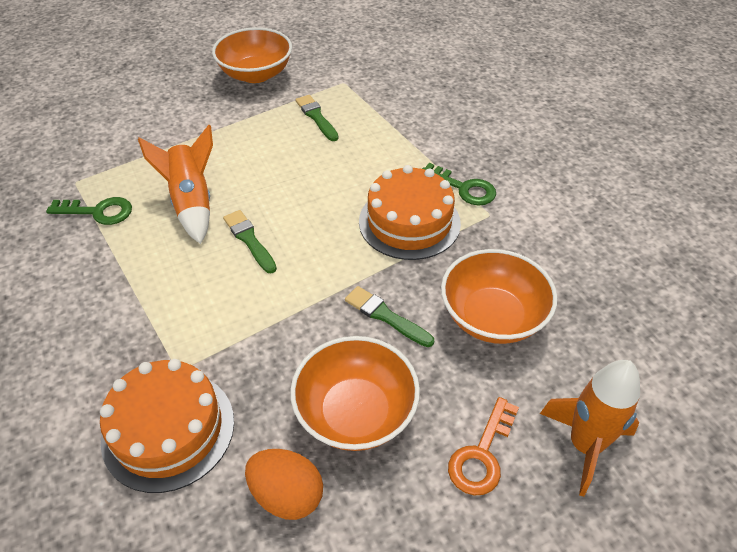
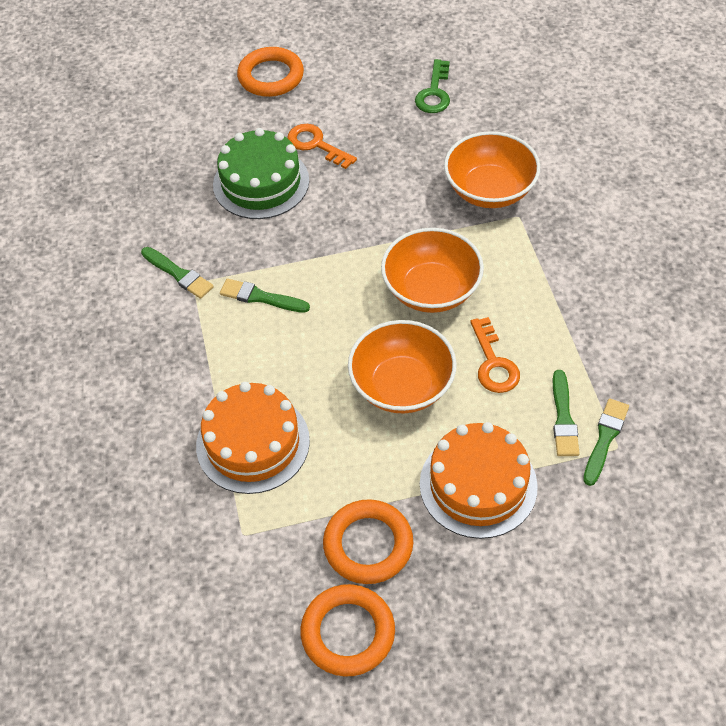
green brush: [223,210,277,273] [295,95,339,141] [345,286,434,347] = 3 -> [141,247,214,299] [220,279,310,313] [553,370,580,456] [583,398,629,486] = 4
green cake: none = 0 -> [213,128,309,219] = 1
green key: [46,197,132,225] [422,163,496,206] = 2 -> [415,59,450,113] = 1
orange egg: [245,449,323,520] = 1 -> none = 0
orange key: [448,397,519,496] = 1 -> [287,124,357,169] [470,317,520,393] = 2
orange ring: none = 0 -> [237,47,304,97] [301,584,395,677] [323,499,413,584] = 3
orange rocket: [138,125,213,244] [540,360,640,497] = 2 -> none = 0

